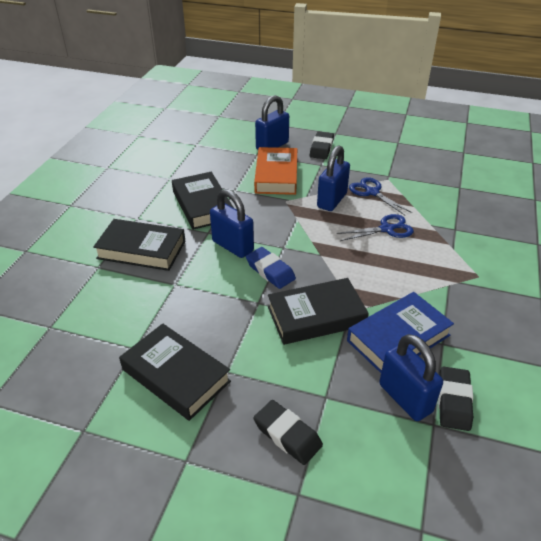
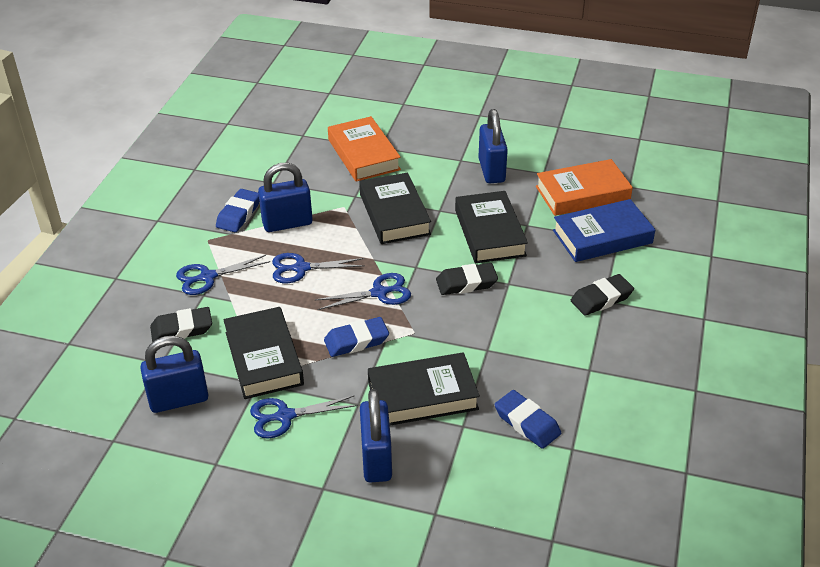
blue eraser: [246,247,296,289] = 1 -> [216,189,259,232] [324,317,389,357] [495,390,561,449] = 3
blue scissors: [336,214,414,241] [349,177,412,215] = 2 -> [176,255,270,295] [250,395,358,438] [272,253,365,283] [315,273,411,310] = 4
orange book: [254,147,297,195] = 1 -> [328,116,401,182] [536,159,633,216] = 2

